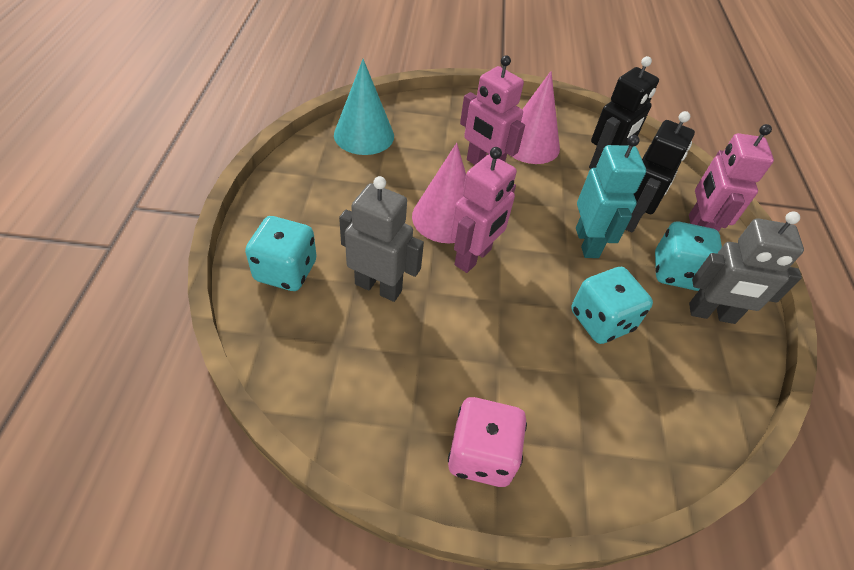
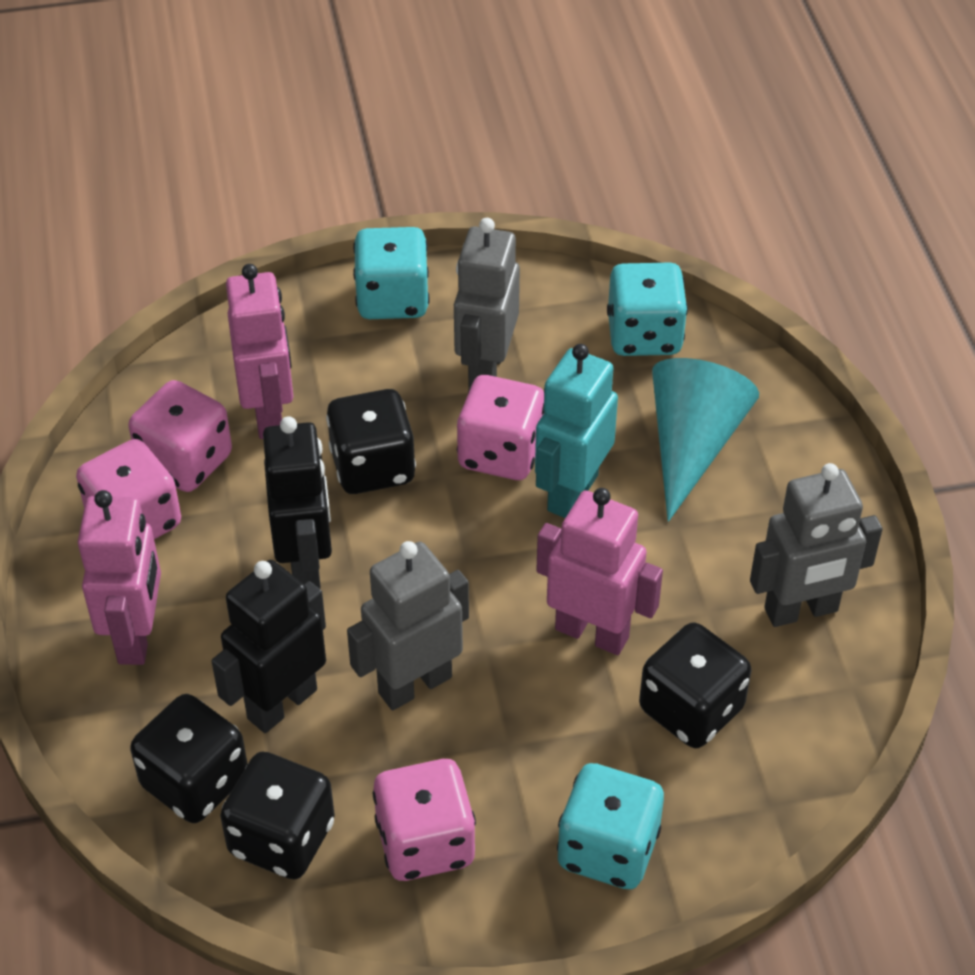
black dice: none = 0 -> [130,694,248,823] [220,752,335,879] [326,389,416,494] [639,622,751,748] = 4
grey robot: [339,176,424,302] [689,212,804,324] = 2 -> [347,541,469,710] [454,218,520,388] [750,463,883,627] = 3
pink cone: [412,143,466,243] [511,71,560,164] = 2 -> none = 0
pink dice: [448,397,527,487] = 1 -> [76,439,181,539] [128,380,232,492] [372,759,476,881] [457,375,545,480] = 4

